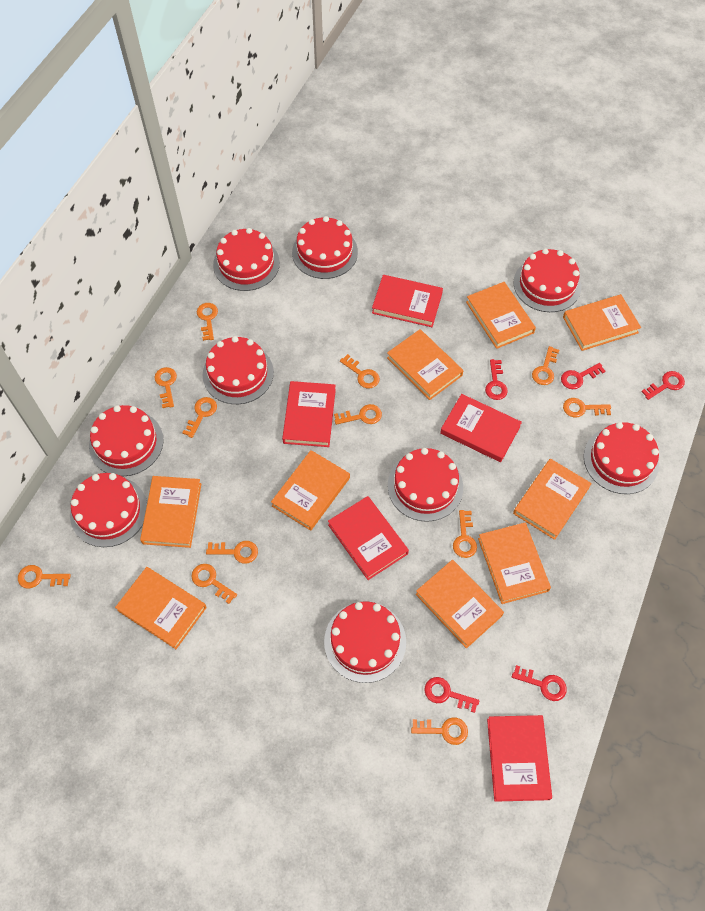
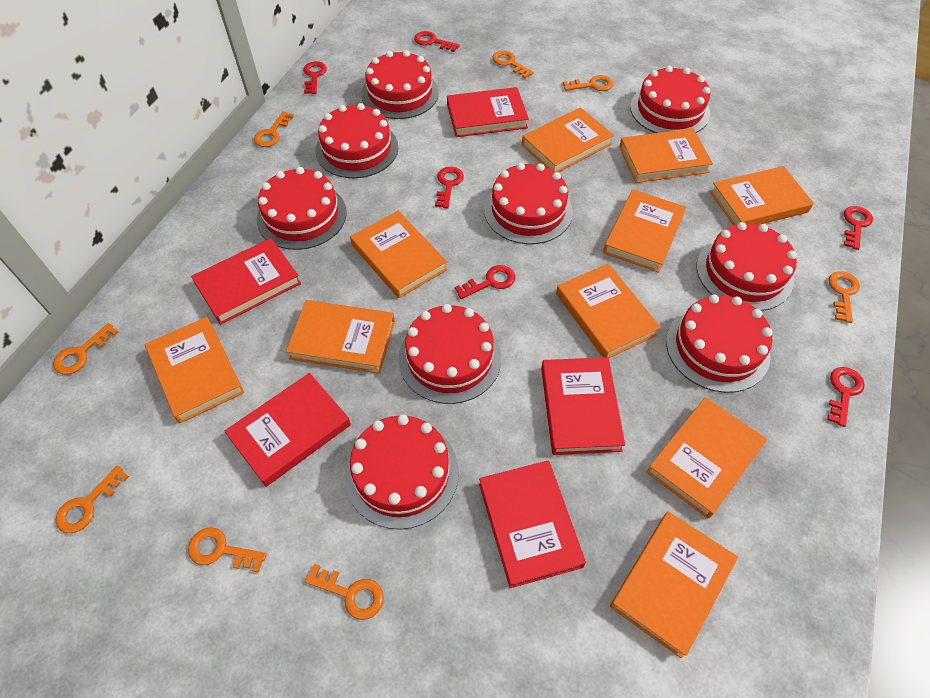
orange book: [115,567,207,649] [140,476,201,548] [271,450,350,531] [387,329,464,400] [416,560,504,648] [466,282,536,349] [478,523,551,604] [513,459,592,540] [563,294,641,351] = 9 -> [145,317,244,423] [286,300,395,374] [350,211,447,298] [522,107,614,172] [556,264,661,358] [603,189,686,273] [610,512,738,658] [619,128,713,183] [646,397,767,519] [710,166,814,225] = 10
orange key: [18,565,71,588] [154,367,177,408] [182,397,217,438] [191,564,237,604] [197,303,218,341] [206,541,258,564] [334,404,382,425] [340,354,380,388] [411,718,468,745] [453,510,477,558] [532,346,559,385] [563,398,611,417] = 12 -> [53,323,118,375] [55,466,129,533] [188,527,267,573] [254,111,294,147] [305,564,384,620] [492,50,534,78] [563,75,613,91] [828,271,860,323] = 8
red key: [424,677,480,713] [485,359,508,400] [512,665,567,701] [561,363,605,389] [641,371,685,400] = 5 -> [303,61,327,94] [414,31,460,52] [435,167,464,208] [455,265,515,299] [827,367,864,427] [844,206,873,250] = 6

